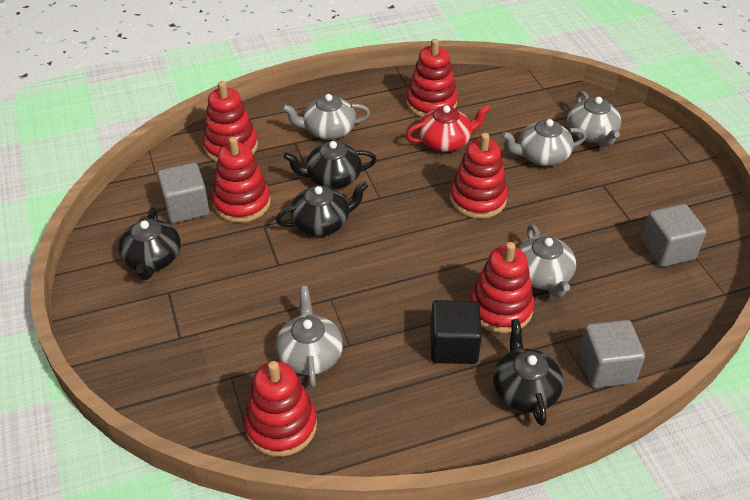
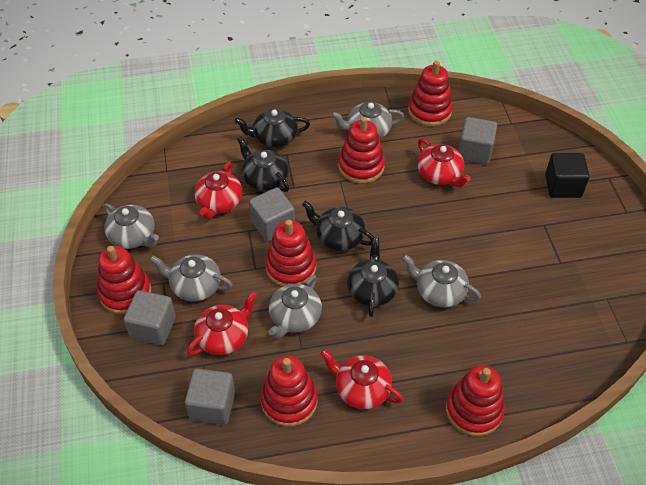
grey cube: [157,163,210,223] [579,320,645,388] [641,204,706,267] = 3 -> [124,290,176,345] [185,368,235,425] [249,187,295,242] [458,117,497,164] = 4
red teapot: [406,104,490,152] = 1 -> [187,292,257,356] [194,162,242,220] [320,349,403,409] [417,138,471,187] = 4

